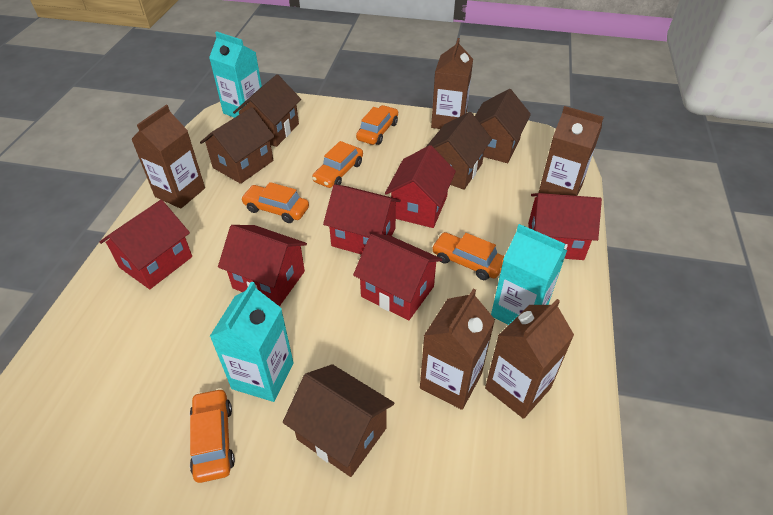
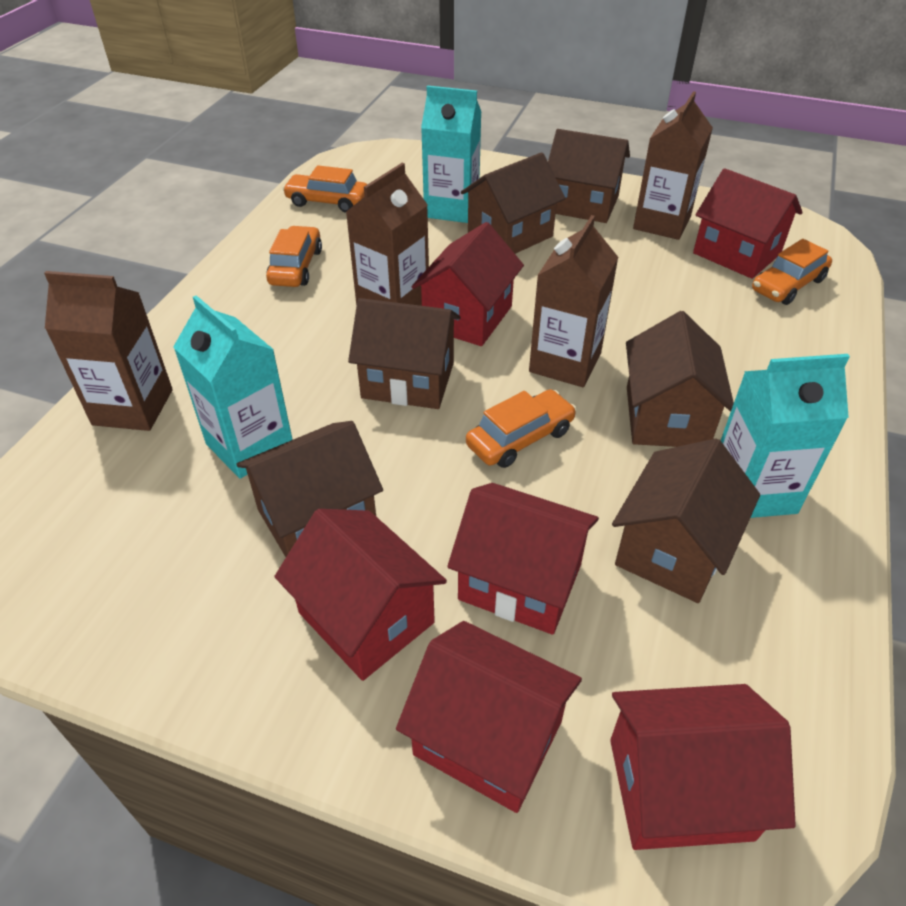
brown carton: [131,105,205,209] [420,288,495,410] [431,38,473,129] [485,299,574,419] [539,106,604,196] = 5 -> [44,271,173,431] [346,163,429,306] [529,215,618,387] [633,91,713,240] = 4
brown house: [200,107,275,184] [233,74,301,147] [283,364,395,477] [426,112,492,190] [475,89,531,163] = 5 -> [237,421,383,557] [348,298,460,409] [461,152,565,254] [548,129,630,223] [612,438,760,603] [626,311,734,447] = 6
orange car: [190,388,235,483] [241,182,309,223] [312,141,363,188] [356,105,398,145] [432,232,505,280] = 5 -> [266,226,322,287] [282,165,367,213] [466,389,577,468] [752,239,832,305] = 4

